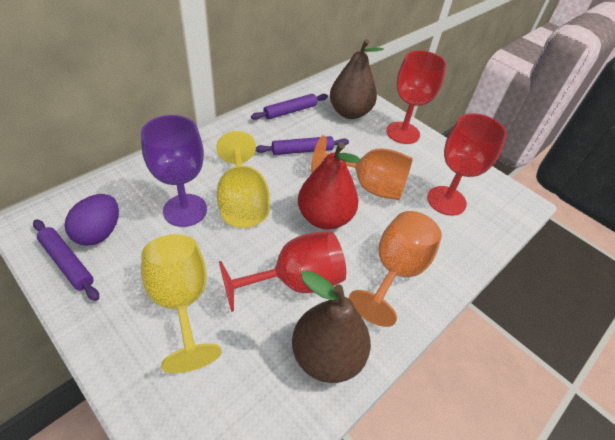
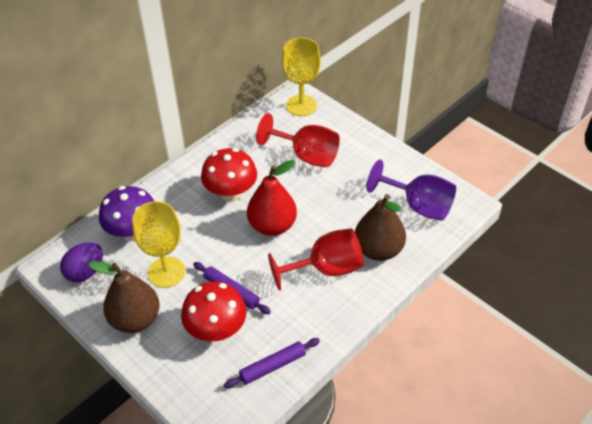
orange goblet: [311,135,413,200] [349,211,442,327] = 2 -> none = 0
purple mushroom: none = 0 -> [99,186,154,241] = 1
purple rolling pin: [33,219,99,301] [251,94,328,120] [256,136,349,155] = 3 -> [193,262,271,314] [224,338,320,388] = 2
red goblet: [219,231,346,312] [386,50,447,144] [427,113,507,216] = 3 -> [256,113,340,167] [268,228,364,290] = 2
red mushroom: none = 0 -> [181,282,246,342] [201,148,257,202] = 2

